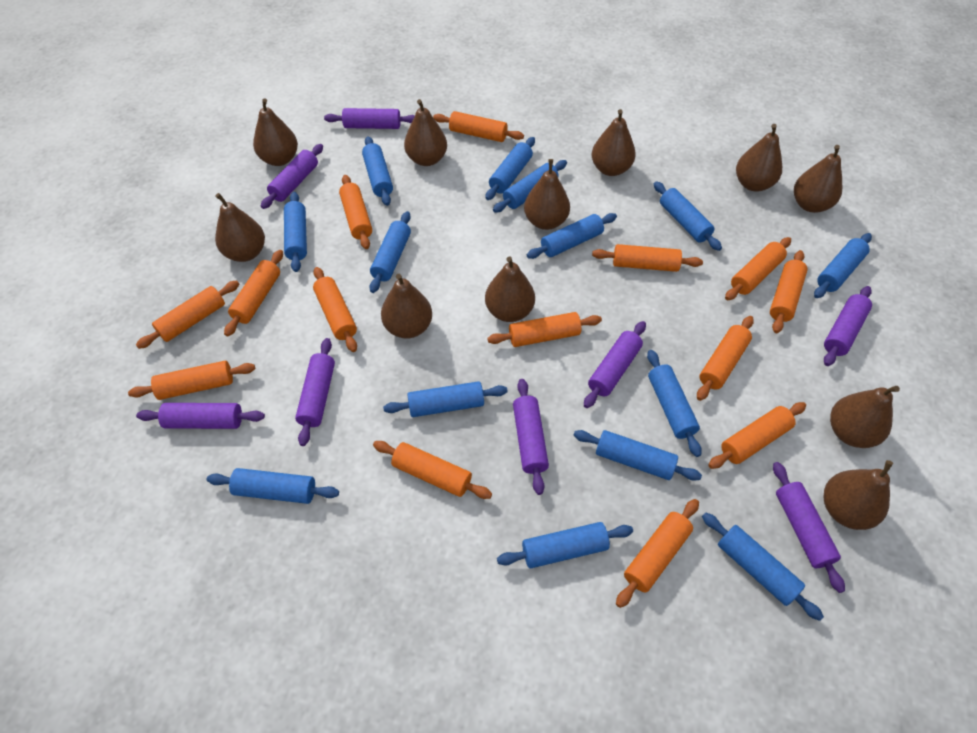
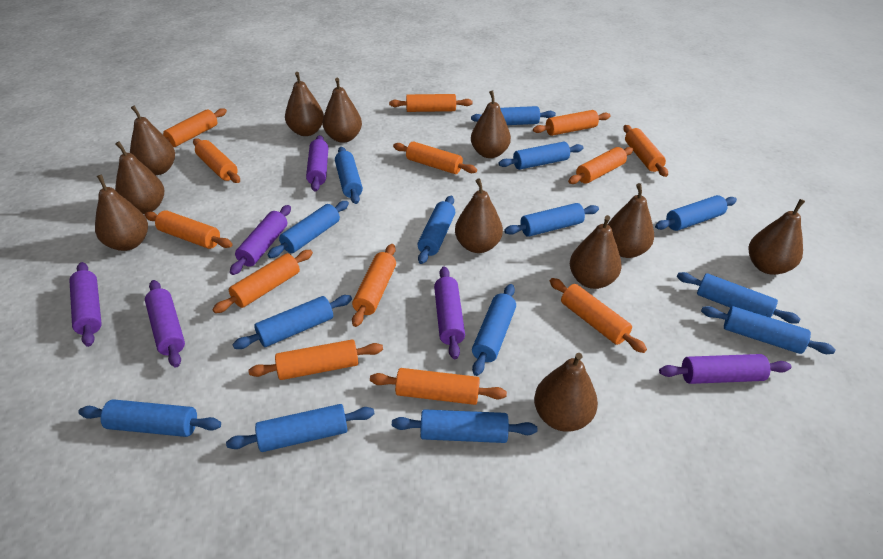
orange rolling pin: [128,361,255,400] [136,281,239,349] [224,250,283,336] [313,267,357,352] [339,175,372,249] [373,441,492,499] [433,111,524,142] [487,312,602,347] [592,244,703,272] [616,499,699,608] [697,316,754,401] [708,402,806,469] [725,237,791,300] [770,250,808,333] = 14 -> [144,210,233,249] [163,108,227,147] [193,138,240,183] [212,250,313,313] [249,340,383,380] [352,244,396,327] [370,368,507,405] [389,94,473,112] [393,141,477,174] [533,110,611,136] [550,278,647,353] [568,147,633,184] [623,125,668,177] = 13
purple rolling pin: [136,403,265,429] [261,144,323,209] [295,338,335,446] [324,108,415,129] [513,379,549,495] [584,321,646,408] [773,462,845,593] [824,286,872,366] = 8 -> [70,262,102,347] [145,280,185,367] [230,205,291,275] [306,135,328,191] [434,267,465,359] [659,354,791,384] = 6

